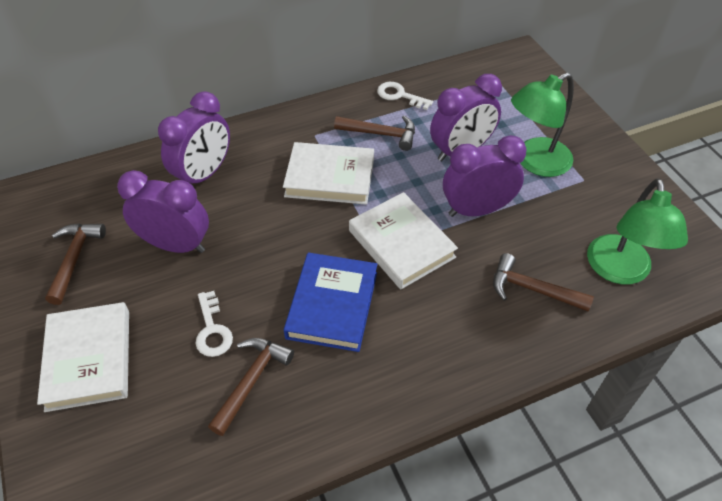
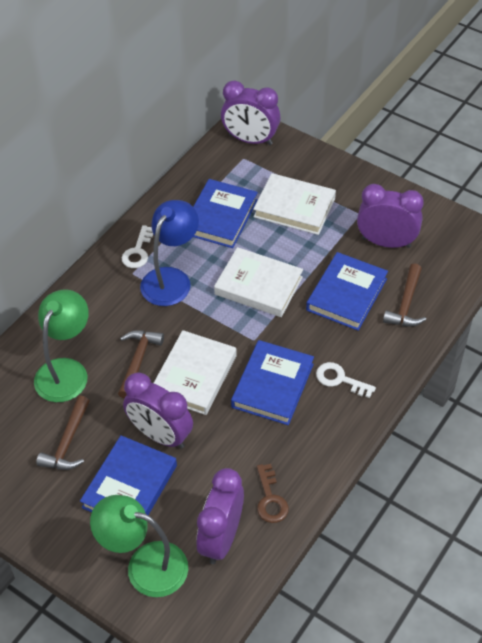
blue book: [284,252,377,352] = 1 -> [80,435,177,515] [193,179,258,248] [231,340,314,425] [306,252,388,331] = 4
blue lamp: none = 0 -> [140,200,199,306] = 1
brown hammer: [45,223,106,305] [208,338,294,436] [334,116,415,151] [493,253,594,311] = 4 -> [36,396,90,470] [118,330,164,399] [383,263,426,327] = 3
brown key: none = 0 -> [257,464,289,523] = 1

